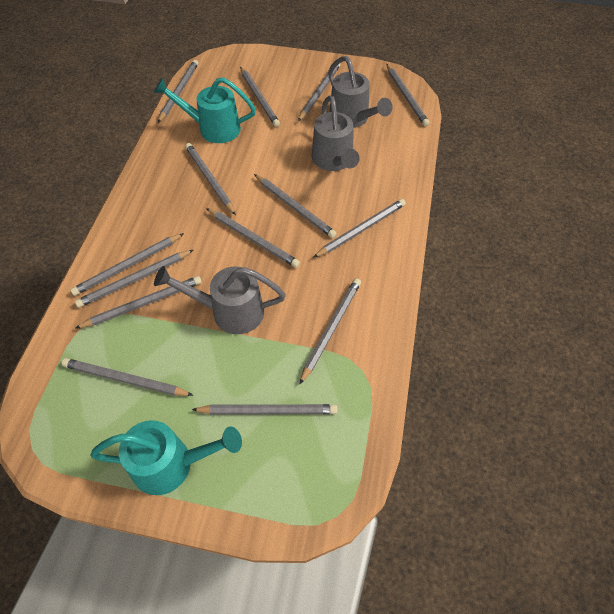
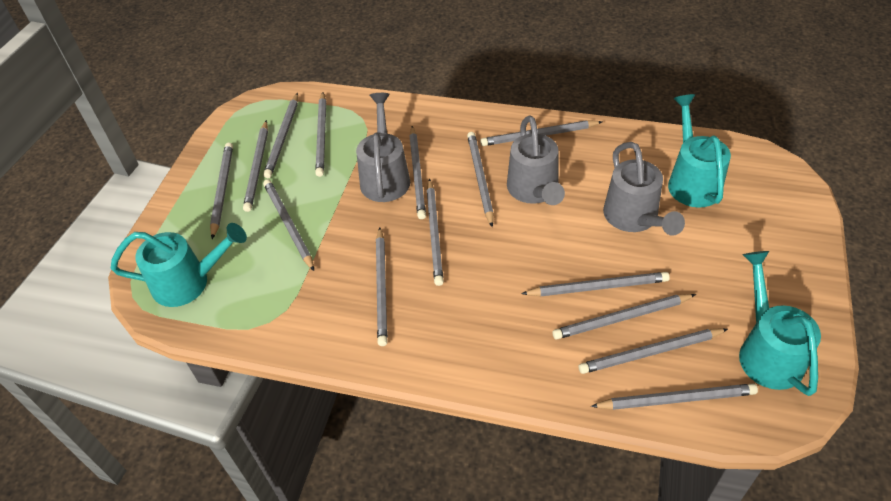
turquoise watering can: [91,420,242,495] [153,77,256,143] = 2 -> [111,223,247,307] [668,94,731,207] [739,251,821,396] = 3

